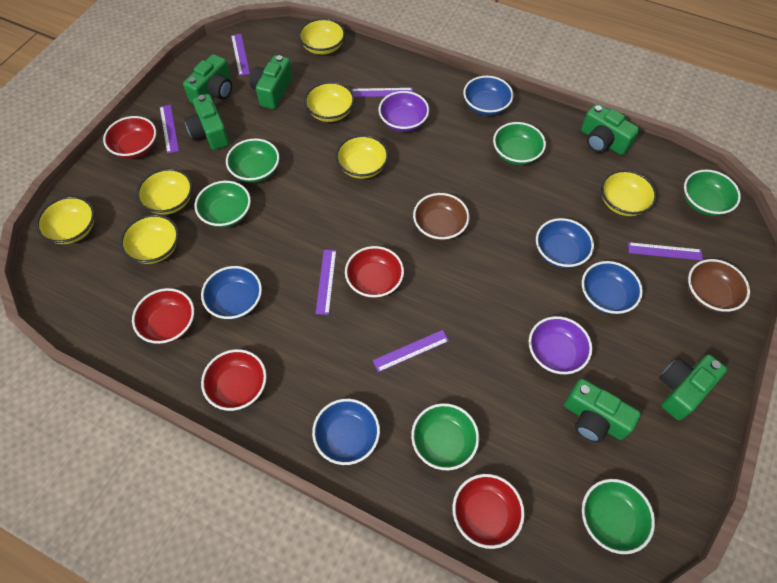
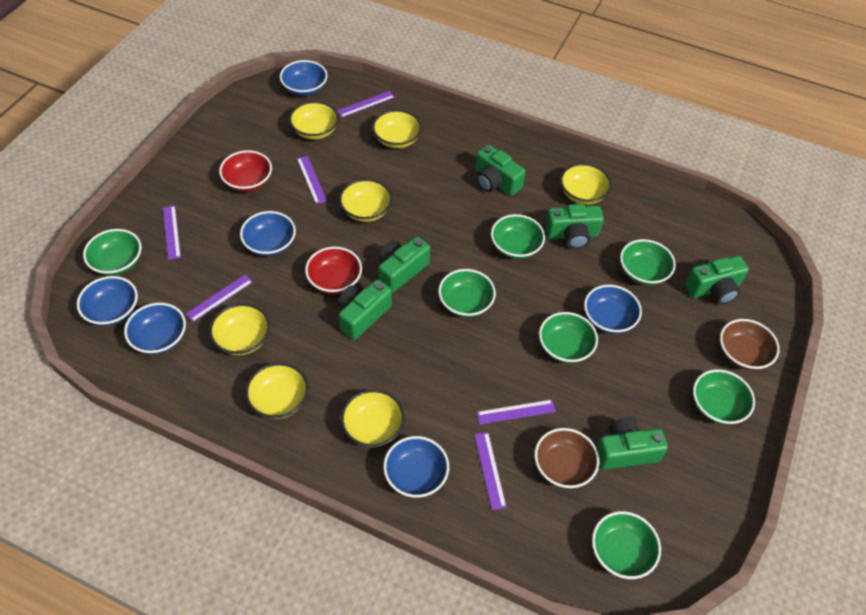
blue bowl: [201,266,262,319] [312,399,380,465] [463,76,513,116] [536,218,594,268] [582,261,643,314] = 5 -> [77,276,138,326] [124,303,186,354] [240,211,296,256] [280,60,327,96] [383,436,449,498] [584,285,642,334] = 6
green bowl: [195,181,251,228] [226,138,279,183] [411,403,479,470] [493,122,546,165] [582,479,655,554] [684,170,741,216] = 6 -> [83,229,142,276] [438,269,496,317] [491,214,545,259] [539,312,598,363] [592,511,661,579] [620,239,676,285] [693,369,755,425] = 7
purple bowl: [379,91,429,132] [529,316,592,374] = 2 -> none = 0
red bowl: [103,116,156,159] [132,288,194,344] [201,349,267,411] [345,246,404,298] [453,474,525,549] = 5 -> [219,150,272,192] [305,247,362,294] = 2

